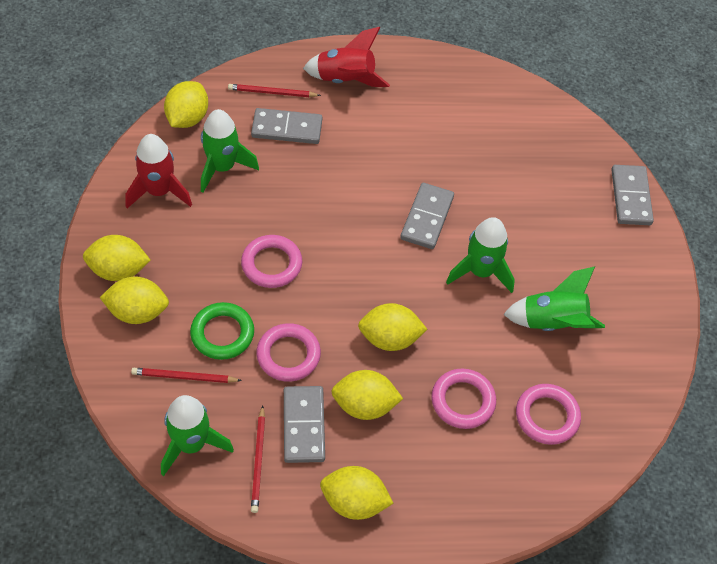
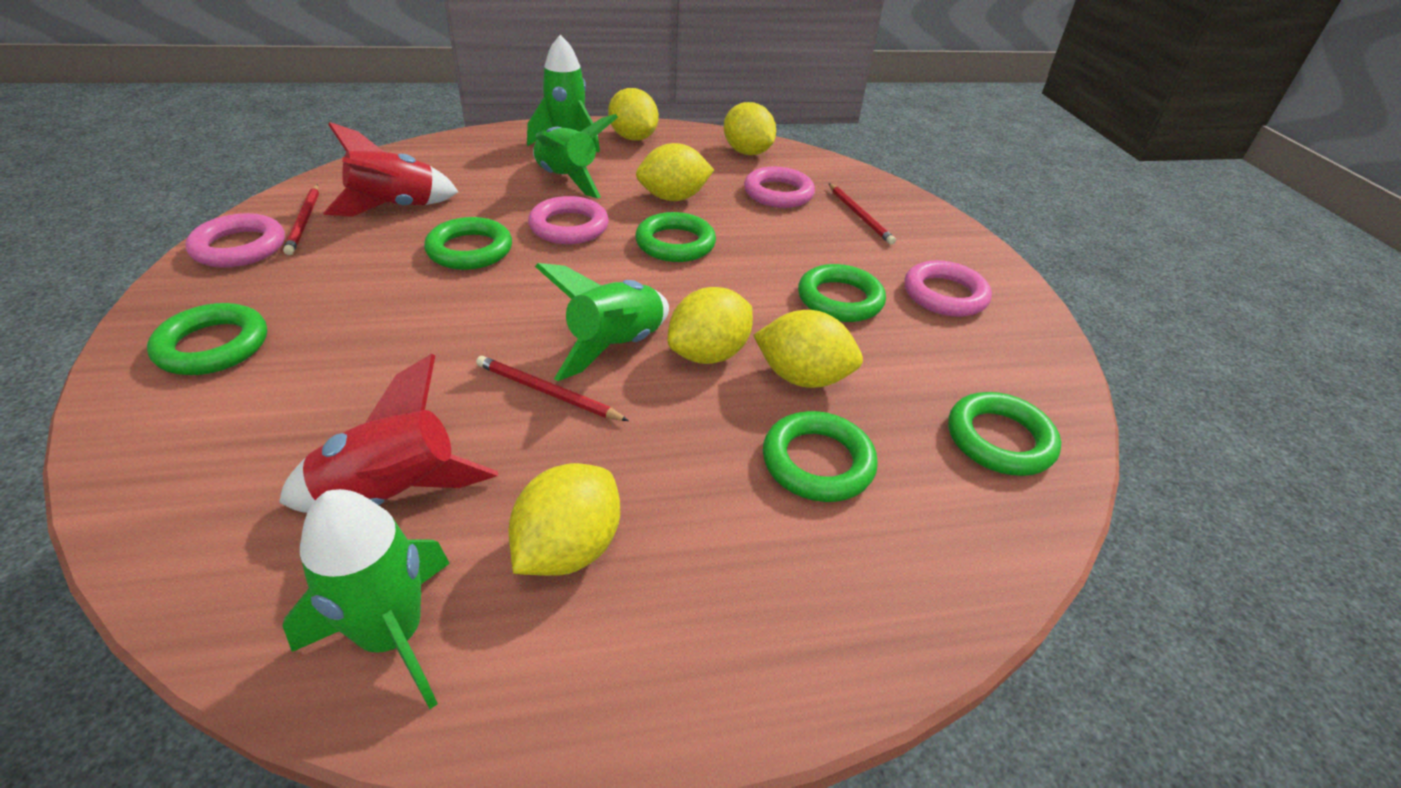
green ring: [190,302,254,360] = 1 -> [147,303,267,375] [424,217,512,270] [635,212,716,262] [763,411,878,502] [798,264,886,322] [948,392,1061,476] = 6
grey domino: [251,108,322,144] [284,386,325,463] [400,183,454,249] [611,165,654,225] = 4 -> none = 0

